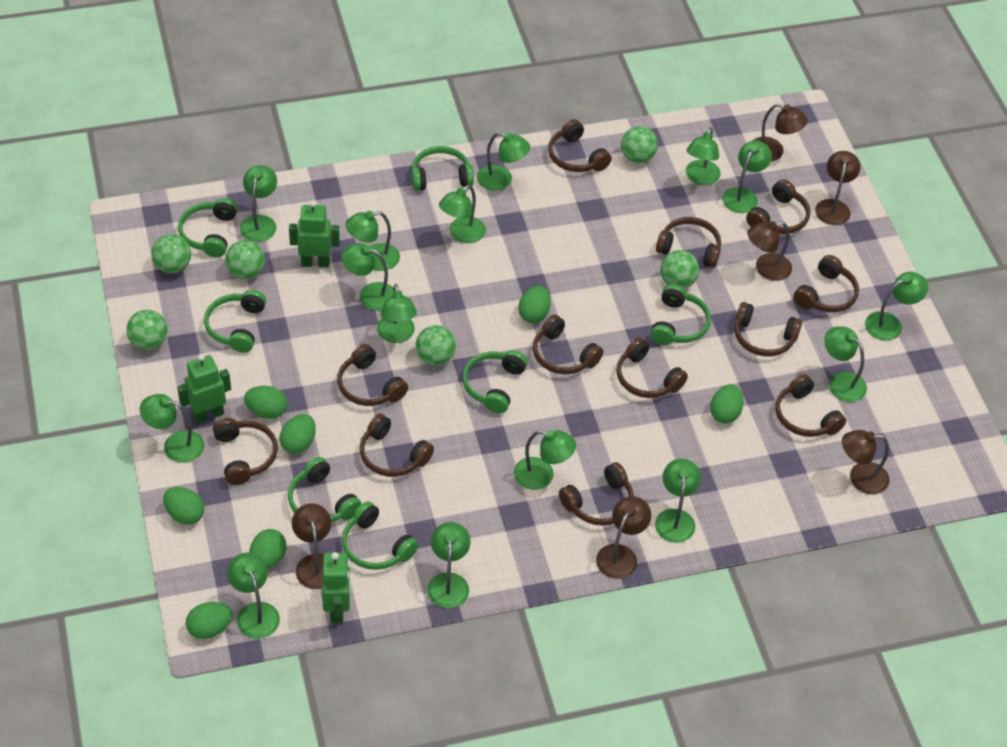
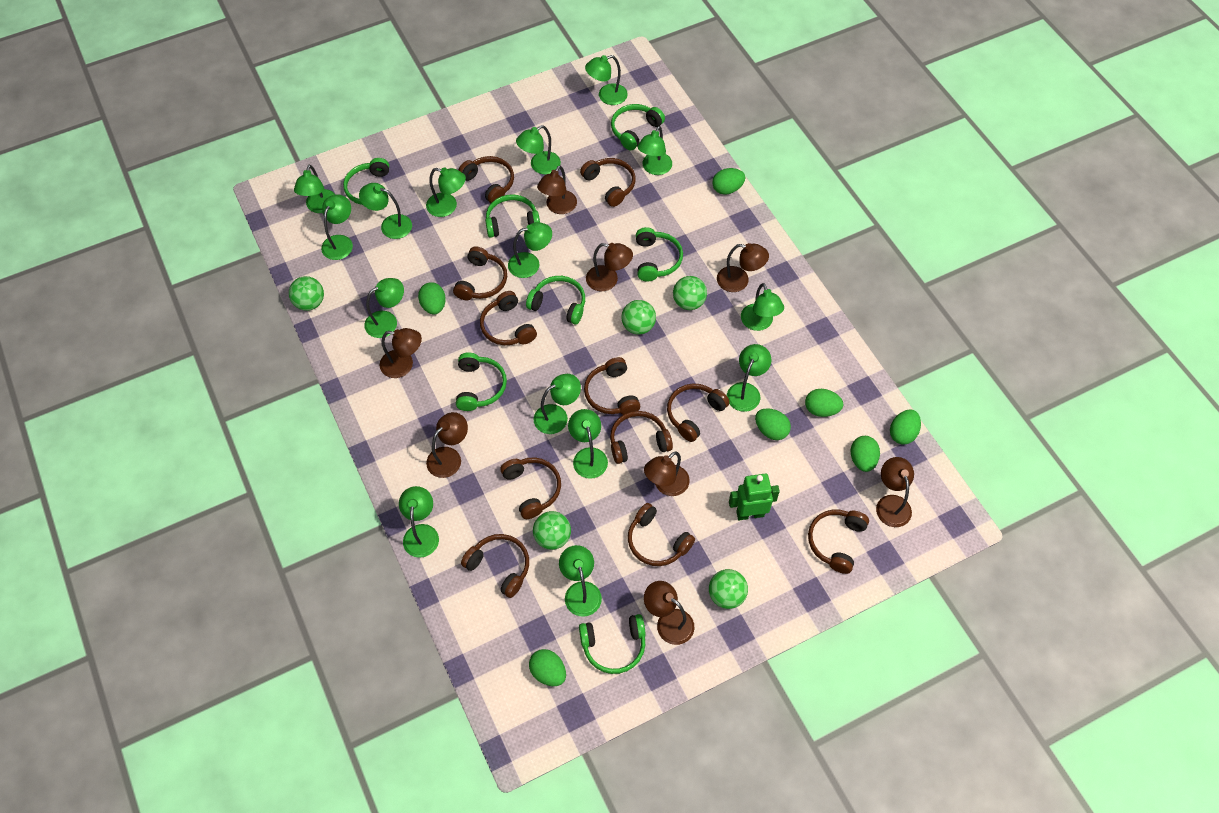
brown headphones: [213,418,278,485] [337,344,408,406] [360,414,434,477] [533,314,603,374] [548,119,611,172] [559,462,634,526] [616,337,688,398] [656,217,721,268] [734,302,802,356] [746,179,810,234] [775,374,846,437] [793,255,859,312] = 12 -> [453,246,507,300] [459,156,514,203] [461,534,529,598] [480,291,537,345] [500,457,561,519] [580,158,635,207] [584,357,640,415] [610,411,673,464] [628,503,695,566] [667,384,730,442] [808,510,869,574] = 11
brown lamp: [292,503,331,589] [596,496,651,579] [747,221,792,281] [752,104,808,161] [815,151,861,225] [842,430,889,494] = 6 -> [380,328,422,378] [426,412,468,478] [537,165,577,214] [586,243,633,291] [644,451,690,496] [644,581,695,645] [717,243,769,292] [876,457,914,527] = 8
green ball: [126,310,167,350] [151,234,191,273] [225,240,265,279] [416,325,456,366] [621,126,658,163] [660,250,699,288] = 6 -> [289,276,324,311] [533,511,571,550] [621,300,656,334] [673,276,707,310] [709,569,748,609] = 5
green robot: [177,354,231,424] [289,200,340,267] [322,552,351,623] = 3 -> [729,474,780,520] = 1

